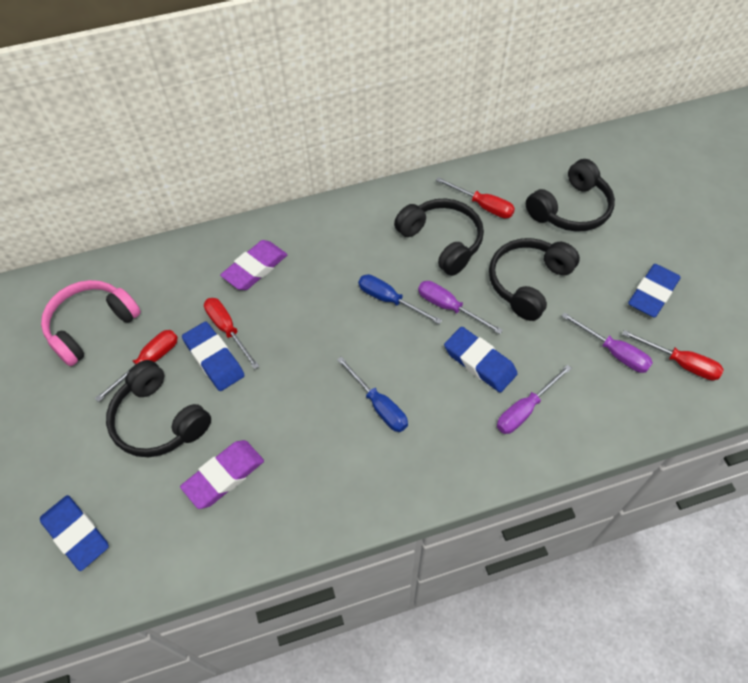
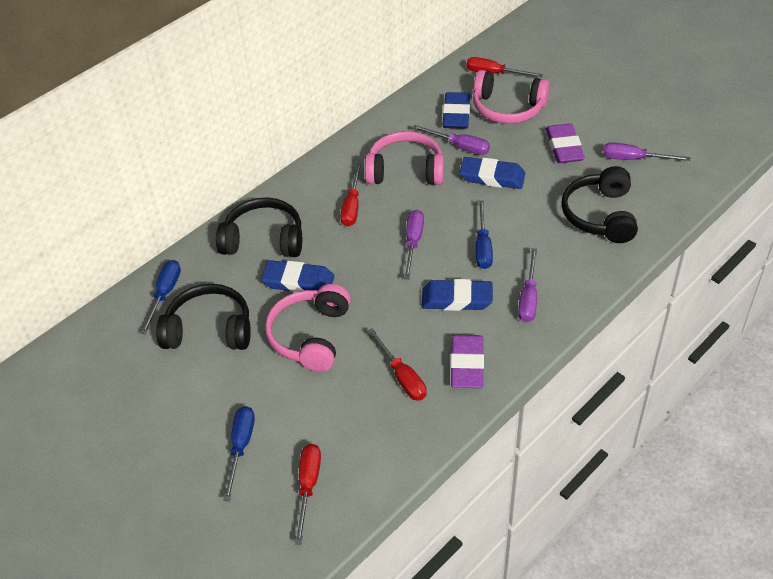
black headphones: [106,360,211,457] [394,199,484,276] [489,238,580,321] [526,159,615,232] = 4 -> [156,284,251,350] [216,197,302,257] [561,166,638,243] = 3
blue screwdriver: [337,357,408,432] [358,274,442,324] = 2 -> [140,260,181,334] [223,406,255,501] [476,200,493,269] = 3
pink headphones: [41,280,141,366] = 1 -> [265,284,351,372] [365,131,444,185] [473,70,550,124] = 3
purple screwdriver: [418,281,503,334] [497,364,572,434] [562,312,653,373] = 3 -> [404,210,424,279] [412,125,490,155] [518,248,537,322] [603,142,691,161] = 4

